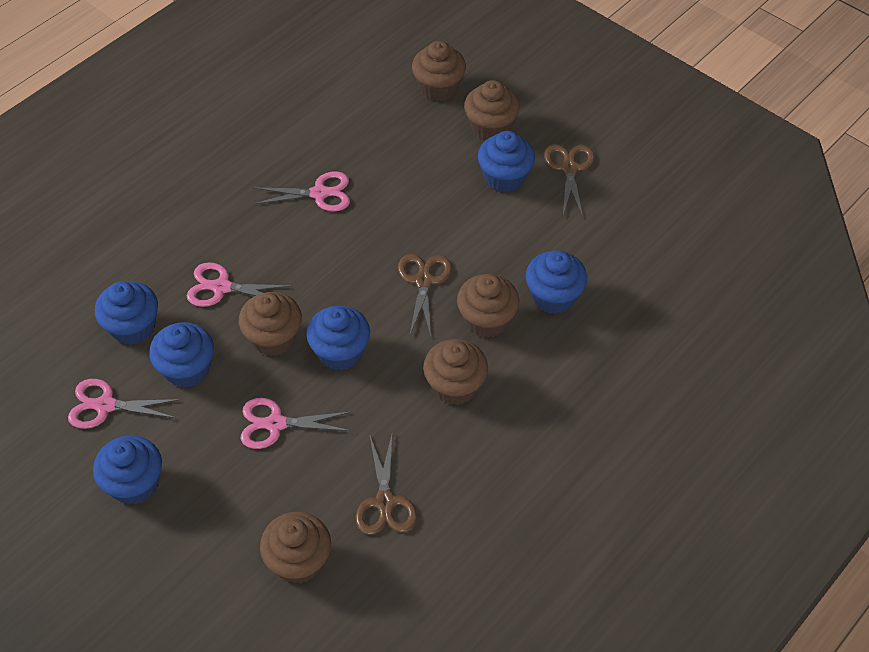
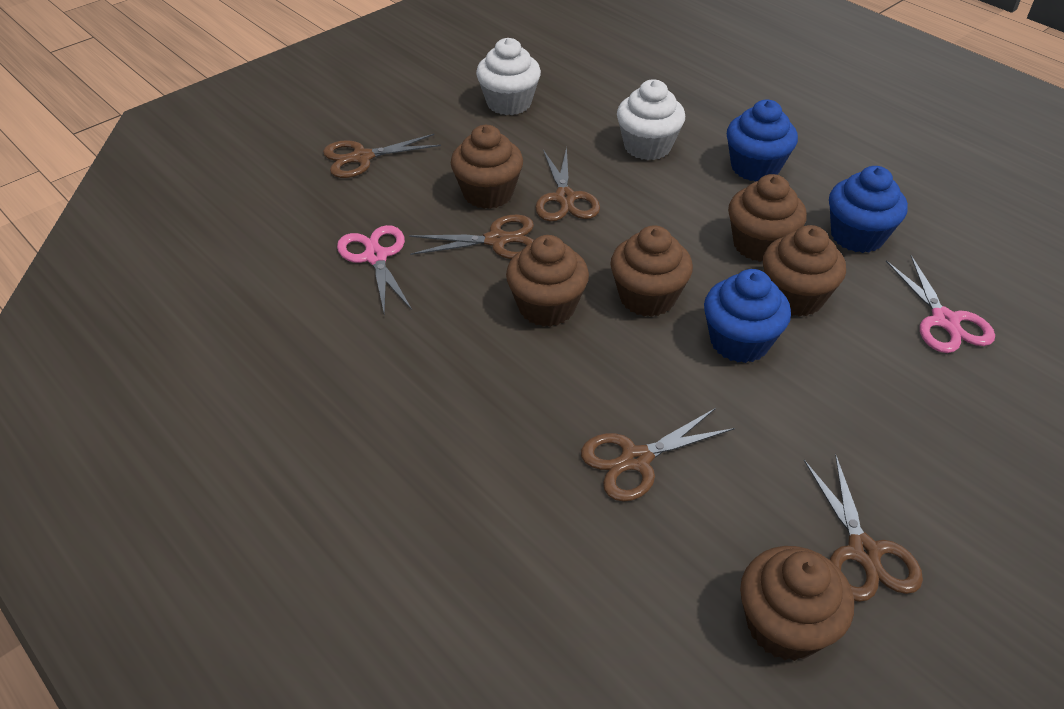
blue cupcake: [93,435,162,505] [95,281,158,345] [149,322,214,388] [306,306,370,370] [478,131,535,193] [526,250,587,314] = 6 -> [704,269,791,363] [727,100,798,182] [829,166,908,253] = 3
brown scissors: [355,435,417,535] [398,254,451,337] [544,144,594,217] = 3 -> [323,134,441,178] [409,215,534,259] [535,147,600,221] [581,408,735,502] [804,454,923,602] = 5
pink scissors: [68,379,181,429] [187,262,292,307] [241,398,351,449] [253,172,350,211] = 4 -> [337,225,412,315] [886,255,995,353] = 2
white cupcake: none = 0 -> [476,38,541,115] [617,79,685,160] = 2

